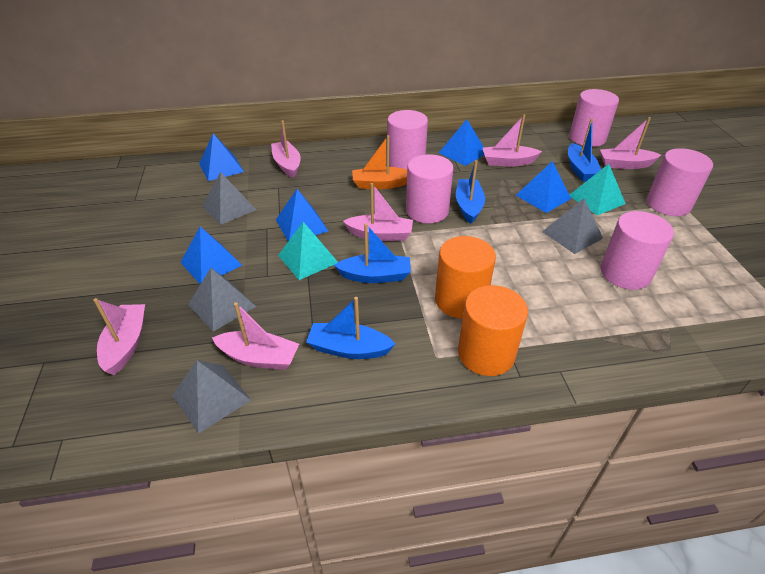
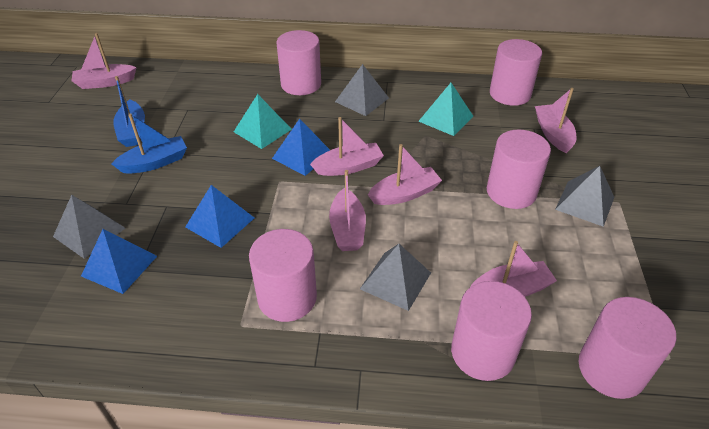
blue boat: [306,297,396,359] [334,223,411,283] [456,160,485,224] [568,118,601,181] = 4 -> [111,113,187,174] [113,76,145,147] = 2
blue pyramid: [180,227,242,284] [199,133,244,181] [276,189,328,241] [439,119,484,166] [516,161,571,213] = 5 -> [81,229,157,294] [185,185,254,248] [272,119,330,176] = 3
orange boat: [352,135,407,189] = 1 -> none = 0
orange cylinder: [435,236,496,319] [458,285,528,376] = 2 -> none = 0
pink cylinder: [387,110,428,169] [406,154,454,223] [569,89,619,147] [601,211,674,290] [647,148,713,216] = 5 -> [249,229,317,322] [277,30,321,95] [451,281,532,381] [487,129,551,209] [490,39,542,106] [579,297,676,399] = 6

